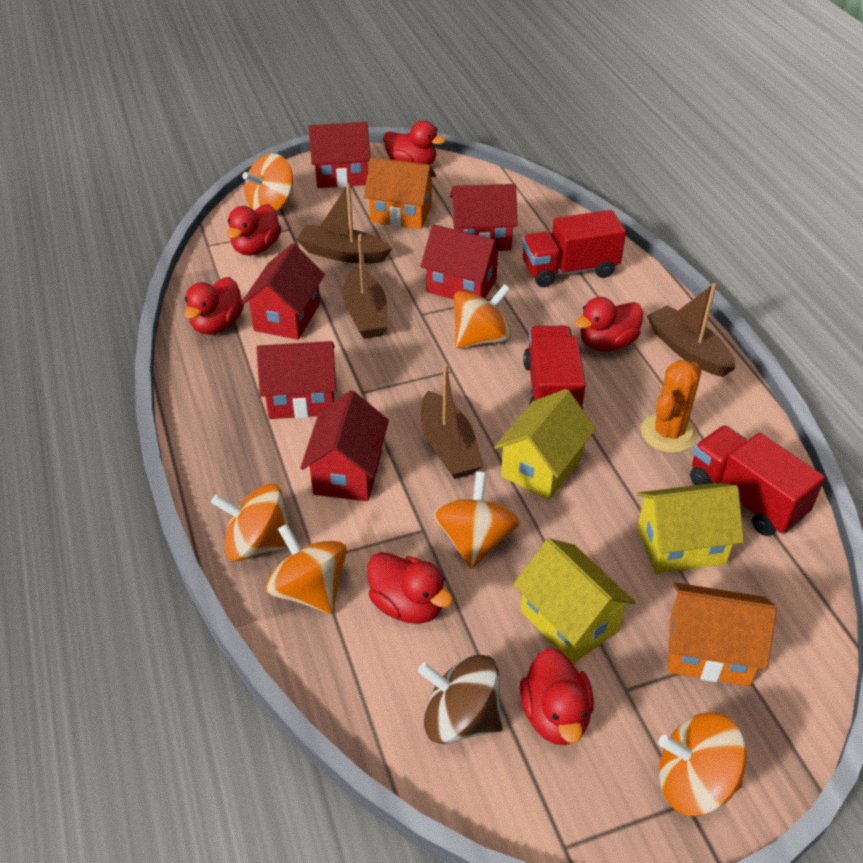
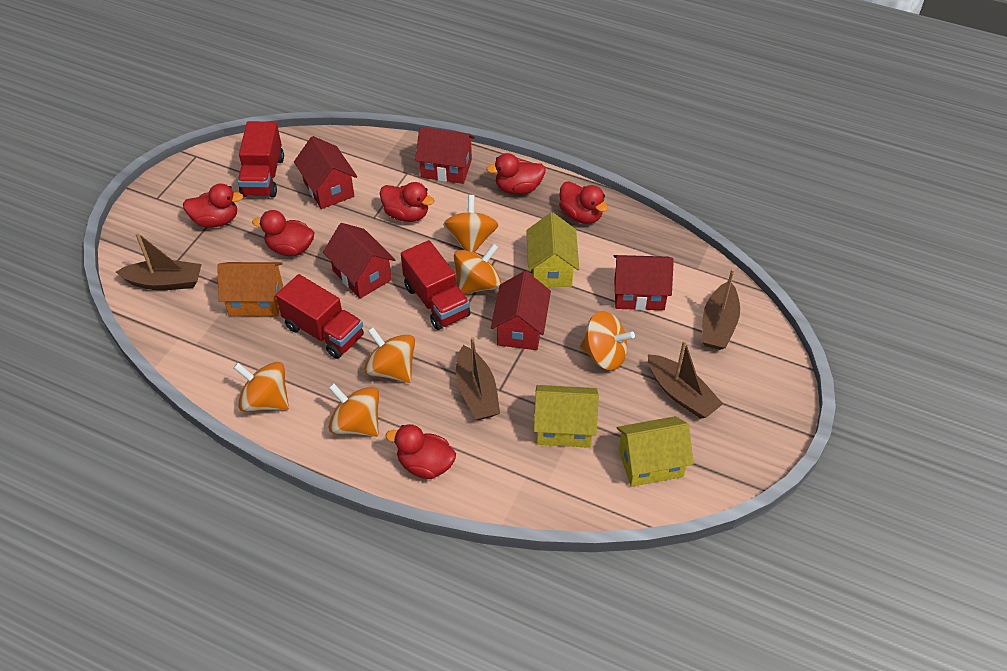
brown spinning top: [418,655,503,744] = 1 -> none = 0
orange cactus: [641,360,702,453] = 1 -> none = 0
orange house: [364,157,436,229] [667,583,777,686] = 2 -> [217,262,283,316] = 1
red house: [241,243,325,340] [257,341,336,419] [300,390,389,501] [308,122,371,188] [421,224,504,299] [450,184,517,251] = 6 -> [294,136,357,209] [323,223,396,299] [415,127,475,184] [491,271,551,350] [614,255,674,311] = 5

